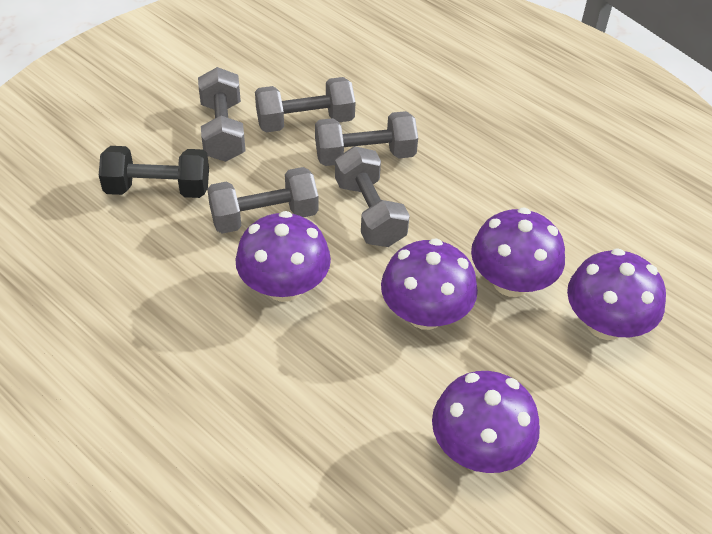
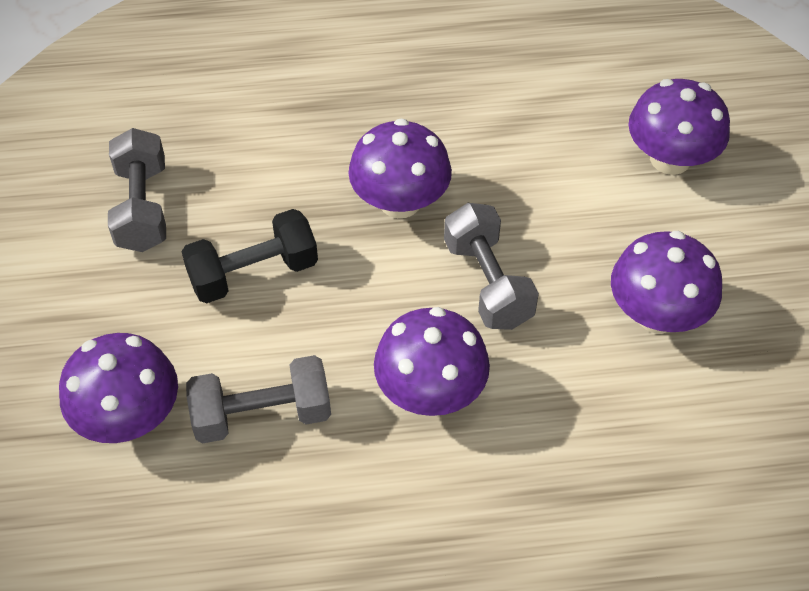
grey dumbbell: [198,67,246,162] [207,167,318,234] [255,77,355,132] [315,111,418,166] [335,146,410,247] = 5 -> [108,128,166,252] [186,355,331,443] [444,203,539,330] = 3

